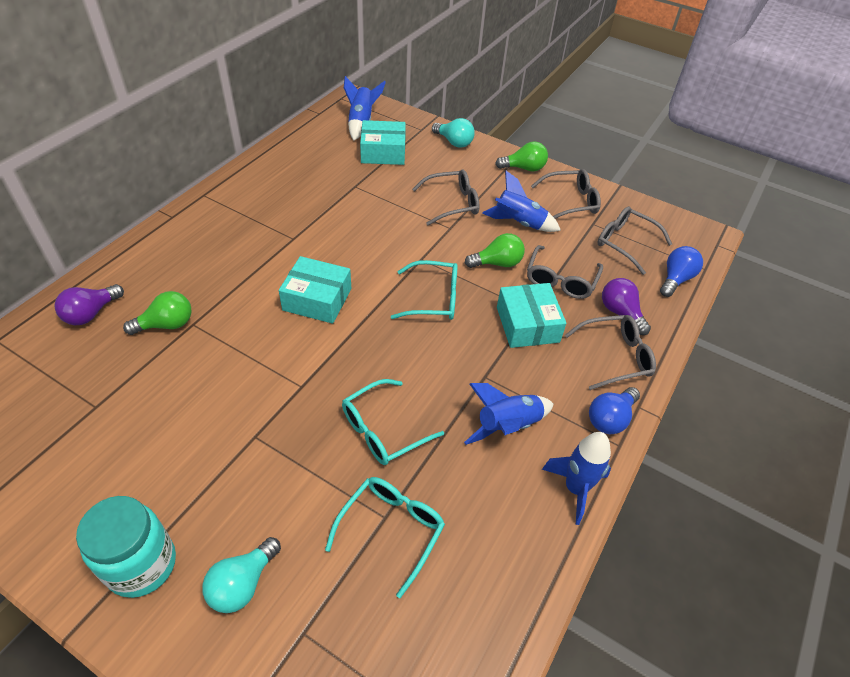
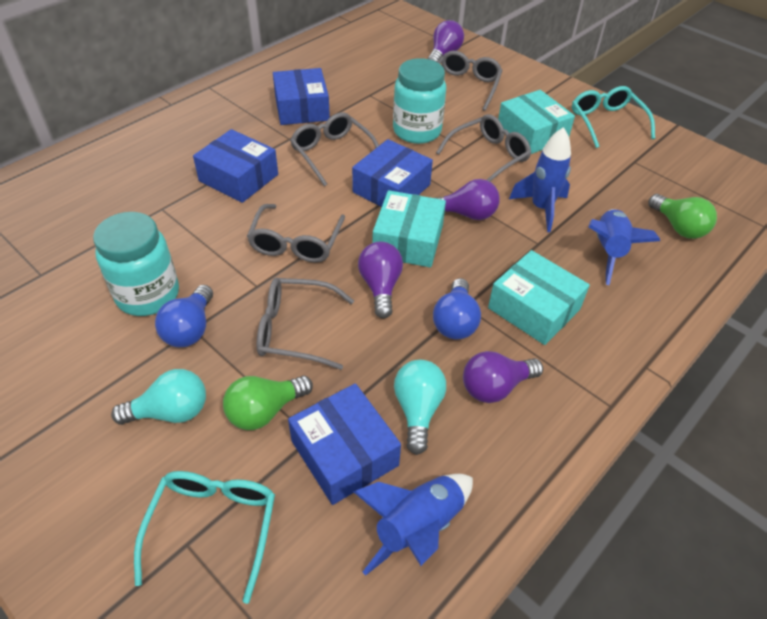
blue box: none = 0 -> [193,129,278,203] [273,68,330,125] [288,383,401,505] [352,139,433,207] = 4
blue rocket: [344,76,386,140] [464,383,554,445] [482,171,561,232] [542,432,611,525] = 4 -> [353,474,473,576] [509,127,571,232] [589,209,660,285] = 3
green light bulb: [123,291,192,335] [465,233,525,268] [495,141,548,171] = 3 -> [223,376,313,430] [648,194,717,239] = 2
purple light bulb: [54,284,124,325] [602,278,651,335] = 2 -> [358,242,403,318] [428,20,464,62] [435,179,500,220] [463,351,543,403] = 4
turquoise glasses: [325,477,445,598] [342,379,444,465] [391,260,458,320] = 3 -> [134,471,275,604] [572,86,655,148] = 2
turquoise jar: [76,496,176,598] = 1 -> [93,212,179,316] [393,58,446,144] = 2

